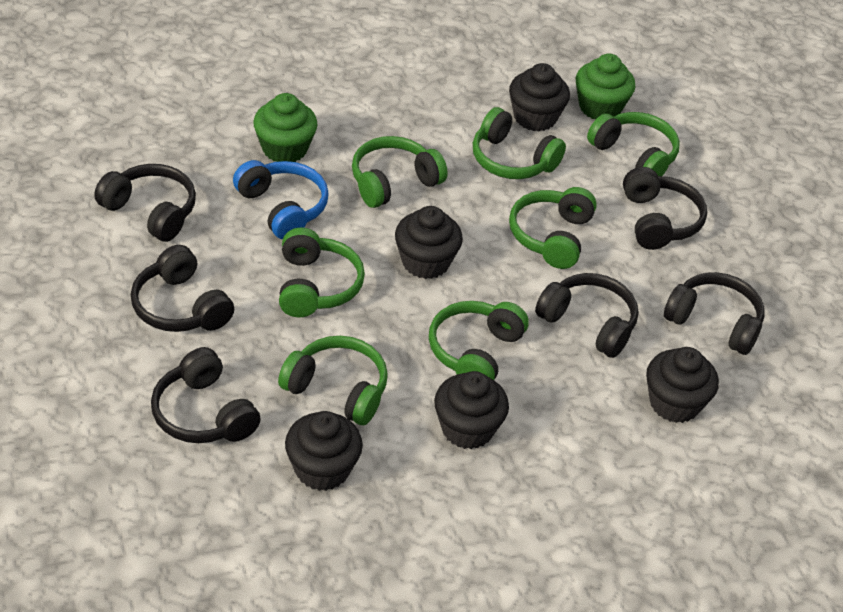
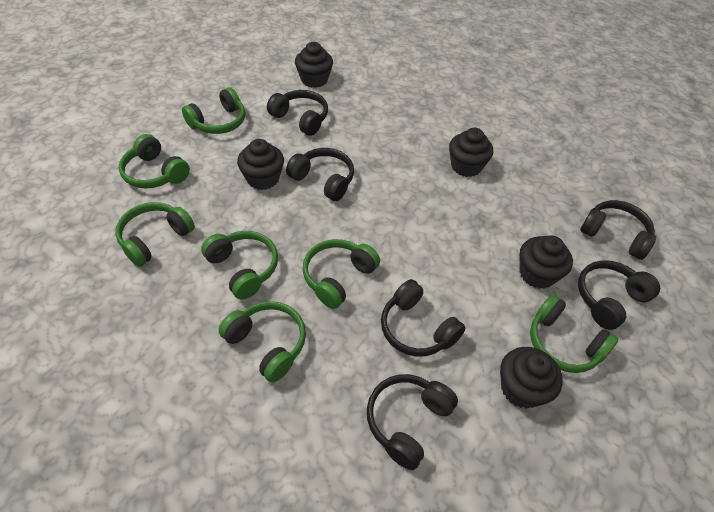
blue headphones: [233,160,329,239] = 1 -> none = 0
green cupcake: [253,93,318,162] [576,54,636,119] = 2 -> none = 0

